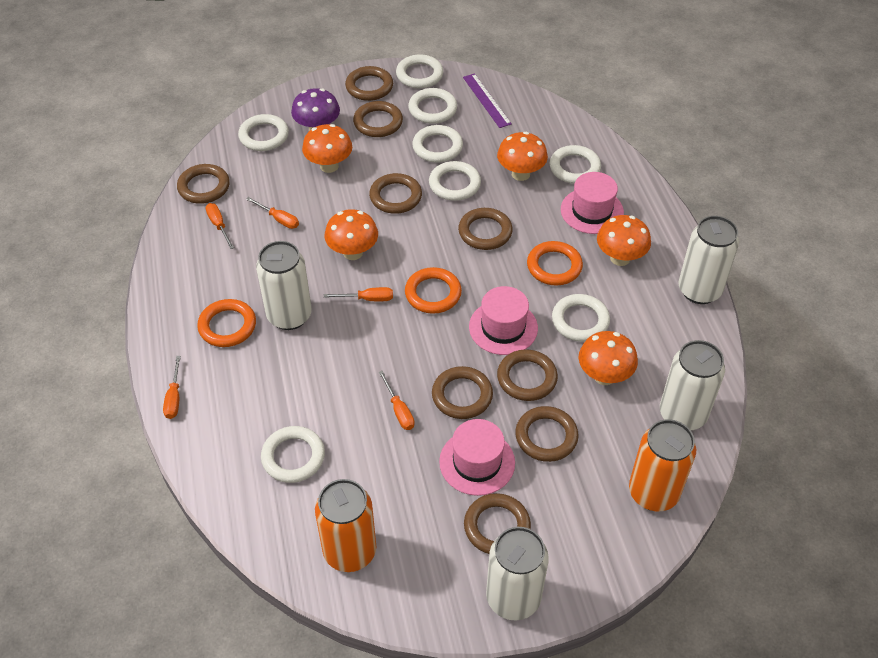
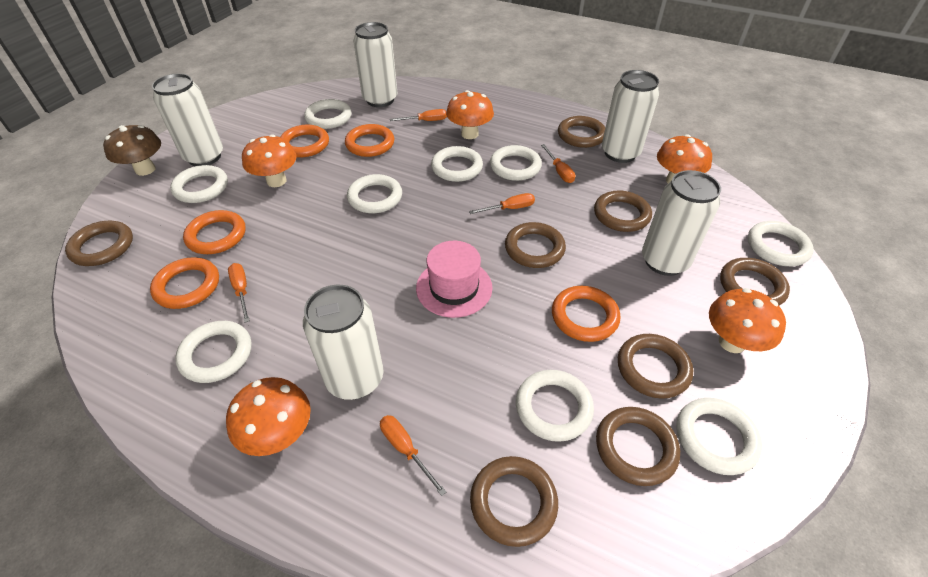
brown mushroom: none = 0 -> [103,125,161,176] = 1
brown ring: [177,164,230,204] [345,66,393,101] [353,101,403,137] [369,173,422,214] [432,366,493,419] [458,208,513,250] [464,493,531,554] [497,349,558,401] [515,406,579,462] = 9 -> [65,221,133,266] [470,456,558,547] [505,222,566,268] [558,116,606,148] [594,190,652,232] [596,407,680,486] [618,334,693,399] [720,258,790,306] = 8
orange can: [315,479,376,572] [629,419,696,511] = 2 -> none = 0
orange ring: [197,299,256,347] [405,267,462,314] [527,241,583,285] = 3 -> [150,258,219,309] [183,210,246,254] [280,125,329,157] [345,124,394,157] [552,286,621,342] = 5
pink hat: [439,419,515,496] [469,286,538,355] [561,172,624,234] = 3 -> [416,241,493,318] = 1
purple mushroom: [291,88,340,131] = 1 -> none = 0
purple ruler: [463,73,511,128] = 1 -> none = 0
white can: [256,241,312,330] [486,527,549,621] [660,340,725,430] [679,216,739,304] = 4 -> [152,73,223,166] [303,285,383,400] [353,22,397,107] [602,70,660,163] [642,170,721,276] = 5
white ring: [238,114,289,151] [261,426,325,483] [396,54,443,88] [408,88,457,124] [412,125,463,163] [429,161,481,201] [550,145,601,184] [552,294,610,342] = 8 -> [170,165,228,203] [175,321,251,383] [304,99,352,129] [347,174,402,213] [431,146,483,182] [490,145,542,181] [516,370,594,442] [676,398,762,475] [748,221,814,266] = 9

